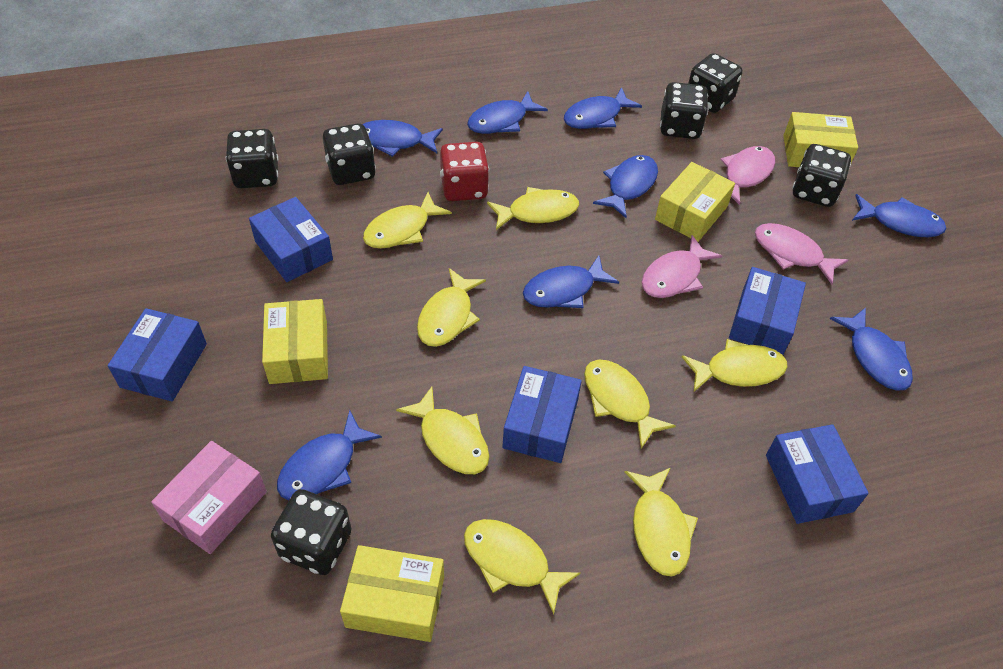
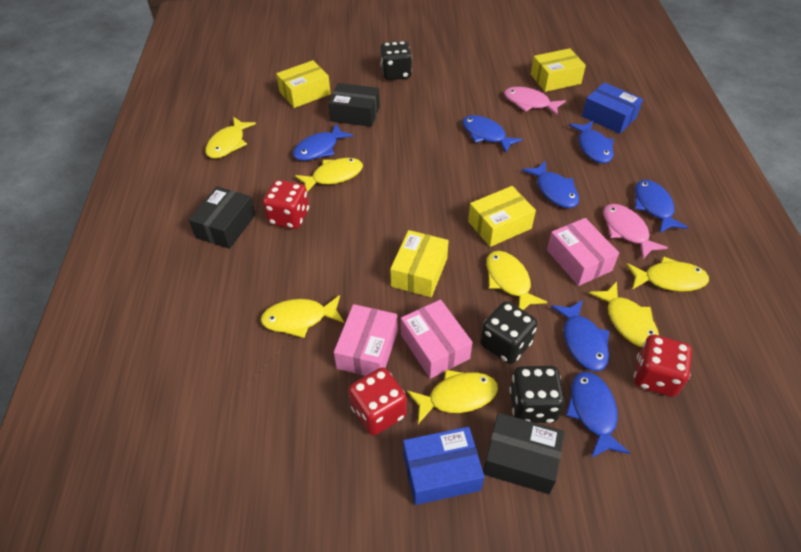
black box: none = 0 -> [189,186,256,249] [328,83,380,127] [483,413,565,494] = 3
black dice: [226,129,278,188] [271,489,352,575] [323,123,376,185] [660,82,708,139] [688,53,743,113] [793,144,851,207] = 6 -> [380,41,412,80] [480,301,537,364] [509,366,565,423] = 3
blue box: [108,308,207,401] [249,197,333,282] [502,366,582,463] [729,267,806,355] [766,424,869,524] = 5 -> [403,427,485,505] [582,82,643,134] = 2
blue fish: [277,410,382,500] [363,120,443,157] [467,91,548,134] [523,256,619,308] [564,87,642,129] [593,155,658,218] [830,308,913,390] [852,194,947,237] = 8 -> [293,124,353,161] [463,115,523,153] [522,161,579,208] [551,300,609,371] [566,372,630,458] [569,120,614,163] [635,180,688,233] = 7
pink box: [151,441,267,554] = 1 -> [334,304,398,376] [401,299,473,379] [547,218,619,286] = 3
pink fish: [641,235,722,298] [720,146,775,205] [755,223,849,284] = 3 -> [504,87,566,116] [603,204,668,259] = 2
red dice: [440,142,489,201] = 1 -> [263,180,309,229] [348,367,407,435] [634,334,692,397] = 3
yellow fish: [363,192,452,249] [396,387,489,474] [417,268,486,347] [464,519,581,615] [487,187,579,230] [584,360,676,449] [624,468,698,577] [682,339,788,392] = 8 -> [205,117,256,159] [261,295,344,338] [295,158,363,192] [407,370,498,424] [486,251,547,310] [589,282,659,347] [626,256,709,292] = 7

